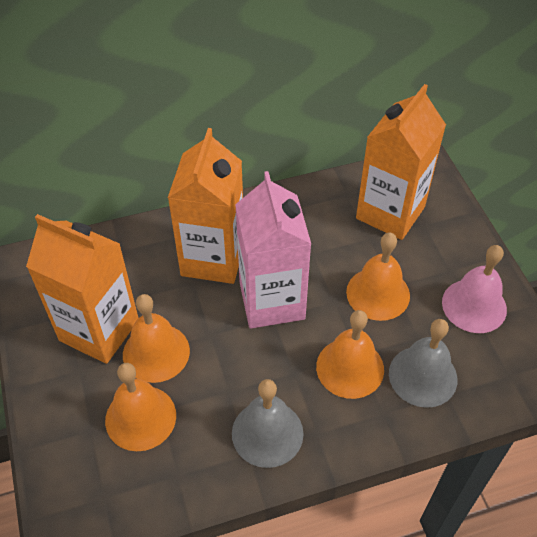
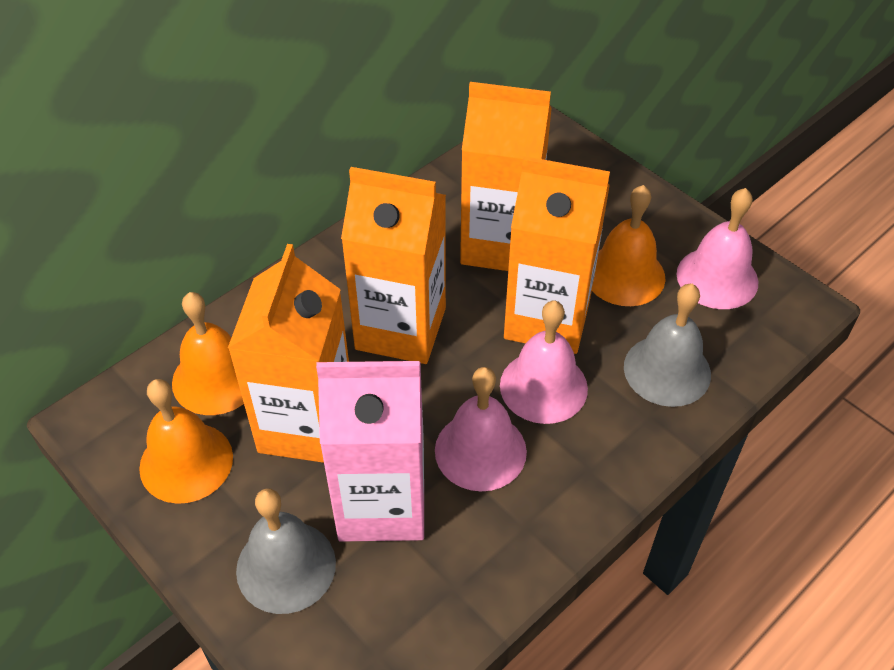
orange bell: [105,363,176,451] [123,294,190,383] [316,310,384,399] [346,232,410,321] = 4 -> [139,379,233,504] [172,292,244,415] [592,185,666,306] = 3
orange carton: [26,214,138,364] [168,128,243,284] [356,84,446,240] = 3 -> [228,244,349,463] [341,167,446,364] [460,82,552,271] [504,156,610,354] = 4
pink bell: [442,245,507,333] = 1 -> [435,367,527,491] [500,300,588,424] [677,188,758,309] = 3

